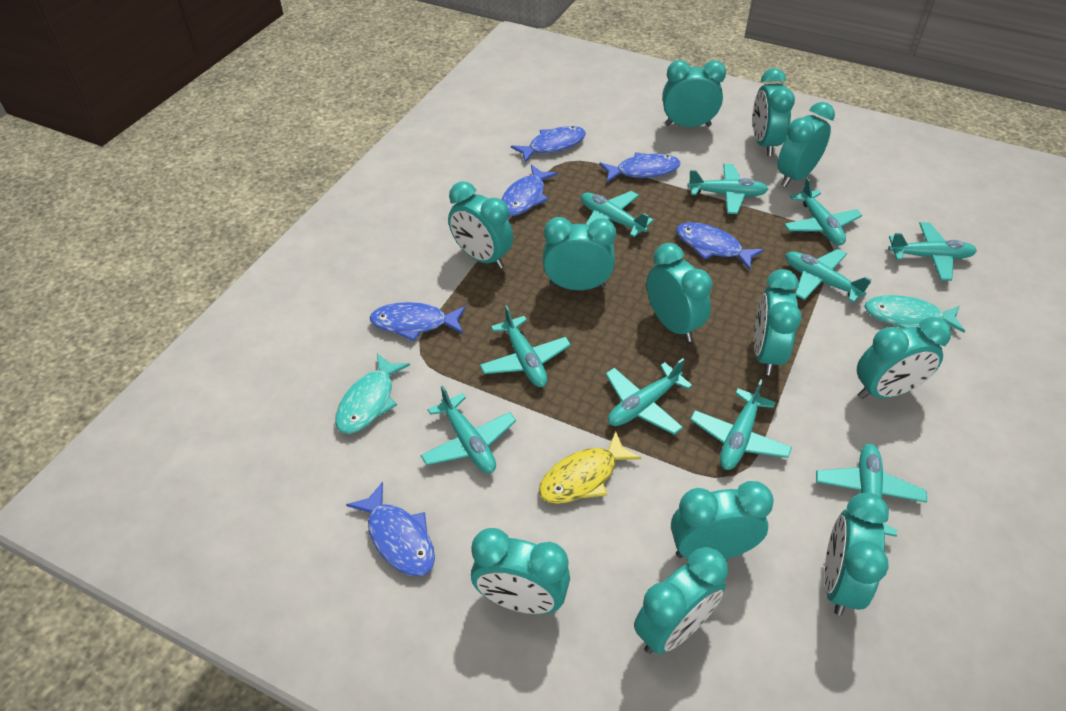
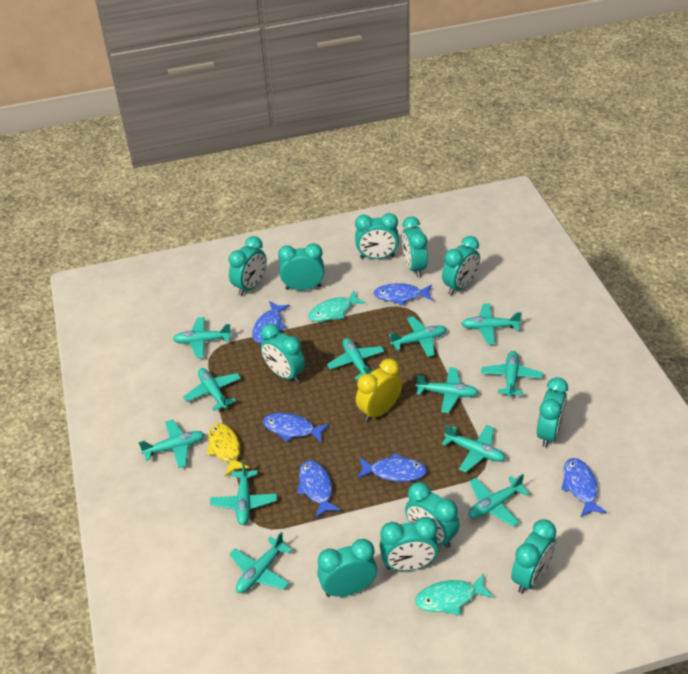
turquoise clock: [448,181,513,269] [471,528,570,614] [543,217,616,290] [634,547,728,654] [646,243,712,342] [663,60,726,127] [671,481,774,559] [753,68,795,156] [754,269,802,375] [777,102,835,187] [824,492,889,616] [857,317,951,399] = 12 -> [228,236,267,296] [261,324,305,383] [278,243,324,290] [317,539,377,597] [355,213,399,259] [379,517,439,571] [402,216,428,278] [405,482,460,548] [442,236,480,295] [511,519,556,594] [537,377,568,448] = 11
turquoise plane: [420,385,516,473] [480,305,571,387] [581,191,654,237] [605,358,692,435] [687,164,768,214] [690,379,792,470] [784,178,862,245] [785,249,871,303] [816,444,927,537] [888,222,977,281] = 10 -> [138,419,205,468] [173,317,232,358] [183,368,241,411] [210,460,277,525] [229,532,292,593] [327,338,384,380] [389,316,446,357] [416,367,479,413] [442,425,505,472] [461,304,522,344] [468,474,529,527] [481,351,543,397] = 12
yellow clock: none = 0 -> [356,359,402,421] = 1

